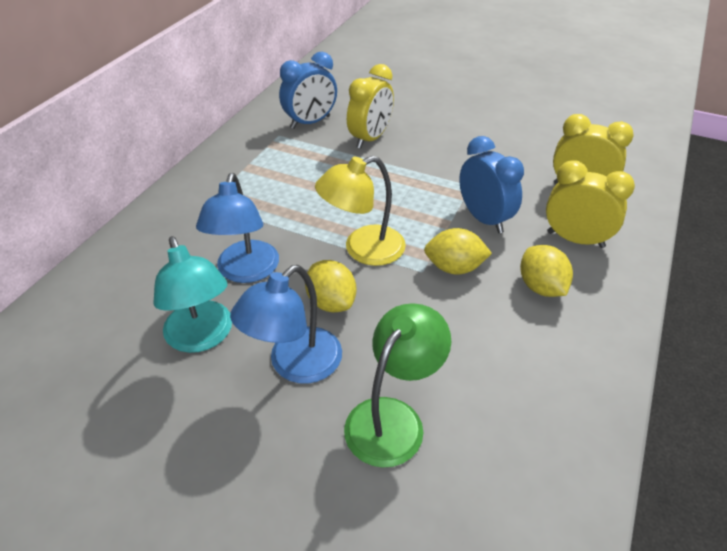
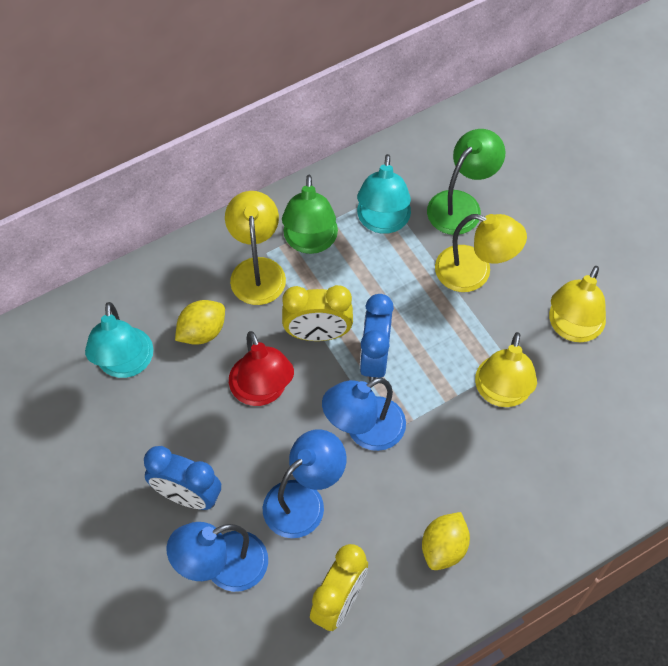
blue lamp: [196,173,279,283] [230,265,342,384] = 2 -> [166,522,268,592] [263,429,346,538] [322,377,406,451] = 3
green lamp: [344,304,451,468] = 1 -> [282,175,338,254] [427,129,506,235] = 2
red lamp: none = 0 -> [229,331,294,406] = 1
turquoise lamp: [153,236,232,353] = 1 -> [85,302,153,378] [357,154,411,234] = 2
yellow clock: [347,64,394,149] [546,160,635,248] [553,114,634,184] = 3 -> [282,285,353,341] [310,544,368,631] = 2
yellow lamp: [315,156,406,266] = 1 -> [225,191,286,305] [435,214,527,292] [475,332,537,407] [549,266,606,342] = 4
yellow lemon: [305,260,356,312] [424,228,492,274] [520,245,573,297] = 3 -> [175,300,225,345] [422,512,470,570] = 2

